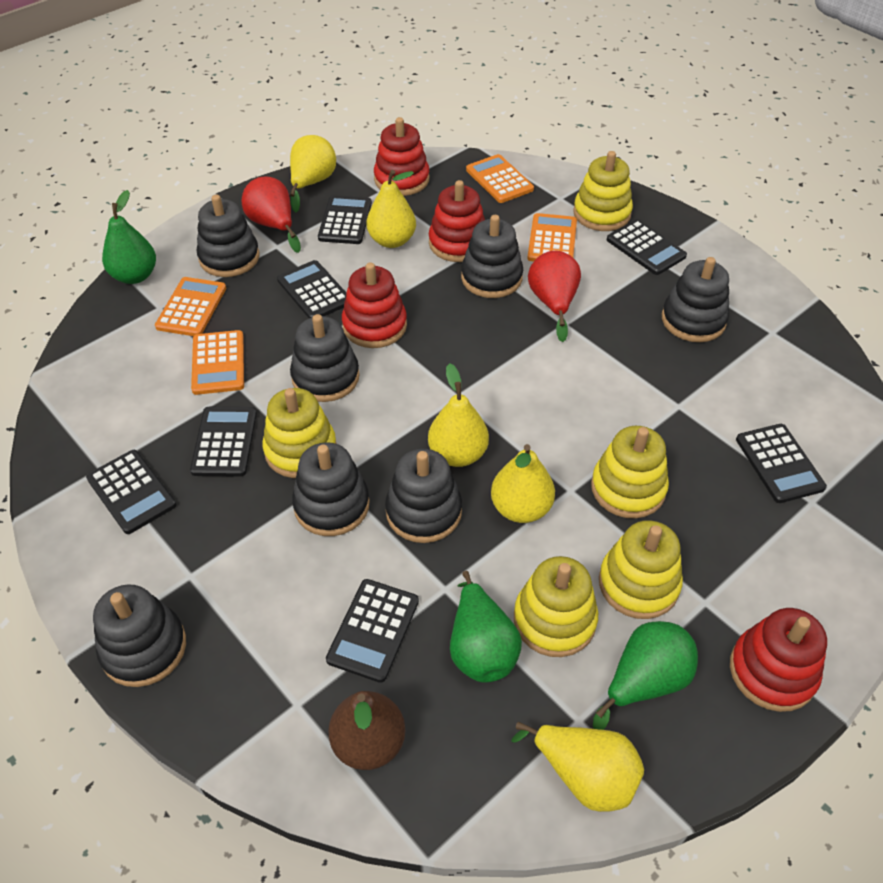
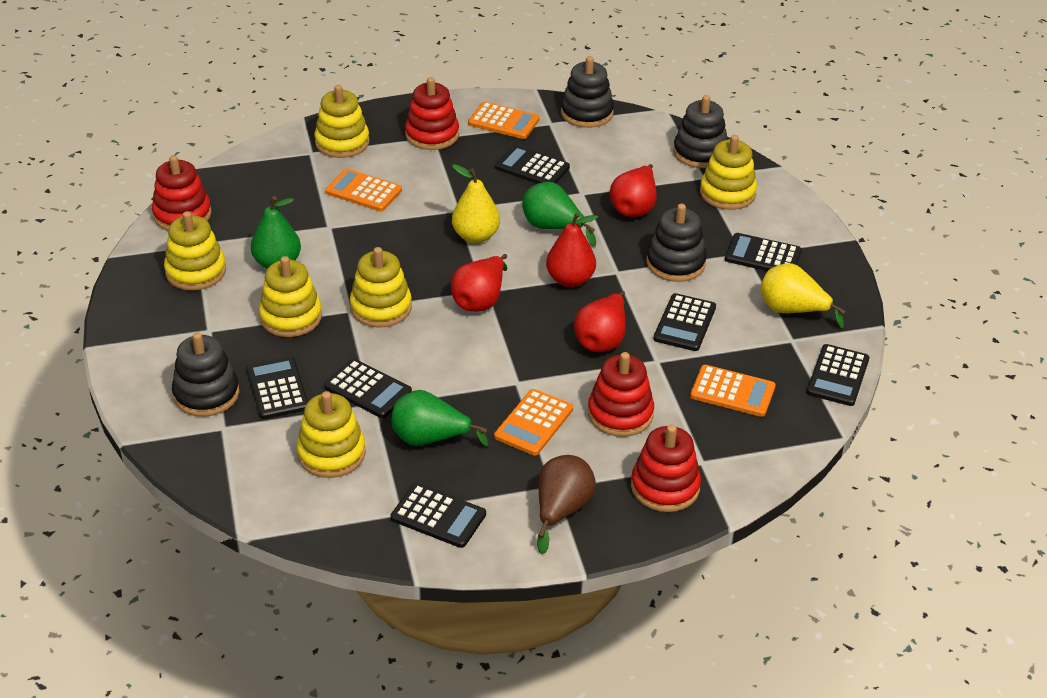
black stacking toy: [93,584,186,687] [197,195,259,277] [290,314,360,402] [292,442,370,536] [385,449,462,543] [461,215,523,298] [662,257,729,342] = 7 -> [172,332,239,417] [561,56,614,128] [647,204,707,282] [673,95,728,168] = 4
red pear: [241,177,301,253] [528,251,581,342] = 2 -> [451,254,508,312] [546,213,598,287] [574,291,626,352] [610,164,657,217] = 4
yellow pear: [290,135,336,213] [366,170,416,248] [428,363,489,467] [491,444,555,523] [511,722,644,812] = 5 -> [452,164,500,243] [761,263,845,328] = 2
yellow stacking toy: [262,388,337,478] [514,556,598,657] [573,151,633,231] [591,426,669,518] [599,520,683,619] = 5 -> [164,211,226,290] [259,256,322,337] [297,391,366,478] [314,85,370,158] [350,247,412,328] [700,135,757,210] = 6

